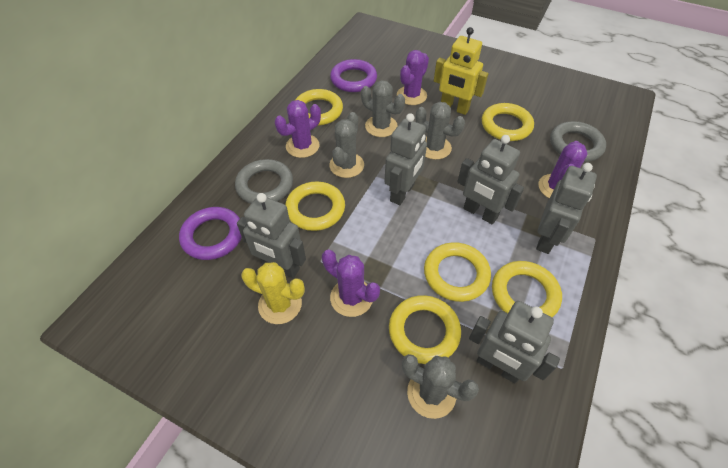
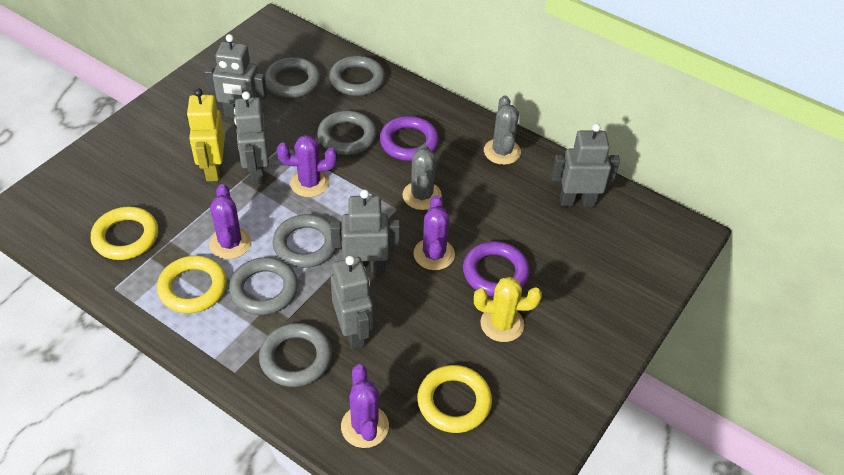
grey cactus: [329,112,364,178] [361,80,405,137] [402,354,479,419] [415,102,465,160] = 4 -> [402,145,442,210] [484,95,521,165] = 2
grey ring: [235,159,293,204] [550,121,606,162] = 2 -> [229,257,298,315] [259,323,332,387] [264,57,320,98] [273,214,337,268] [317,111,376,155] [329,56,385,96] = 6
yellow ring: [285,182,345,231] [295,89,343,126] [389,295,461,364] [424,242,491,302] [482,103,534,141] [492,261,562,317] = 6 -> [91,207,158,260] [157,255,227,313] [417,365,492,433] = 3

